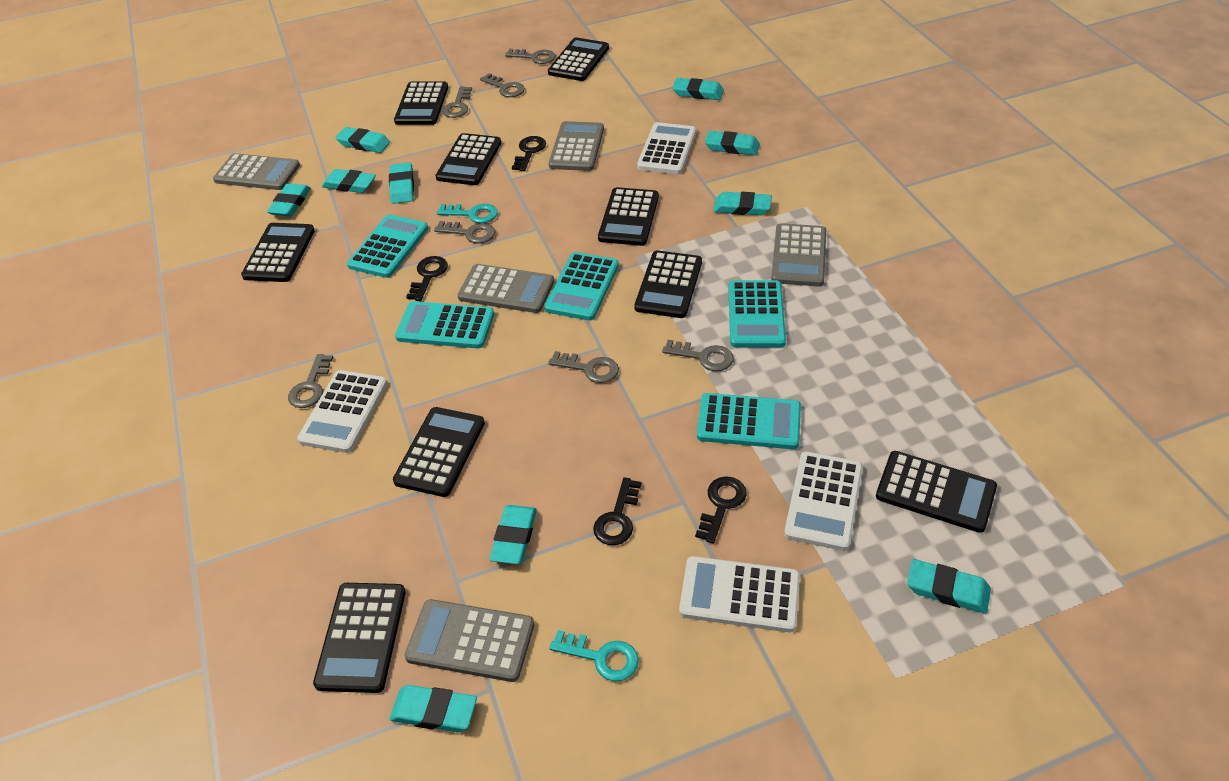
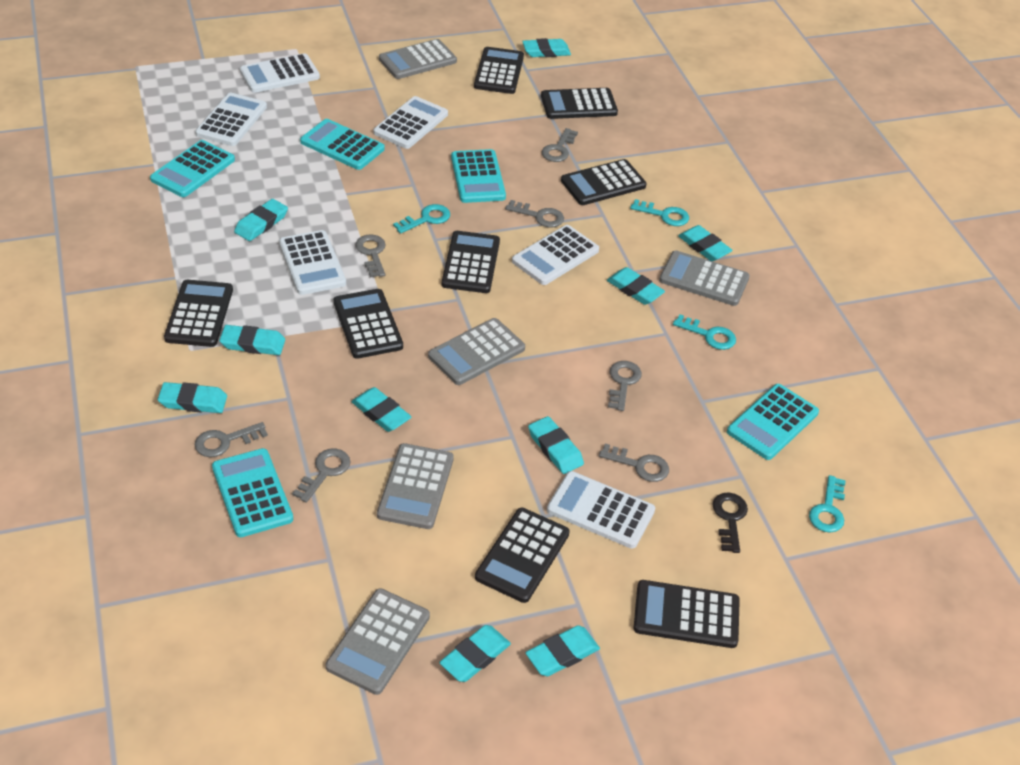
black calculator: [241,223,315,282] [313,583,406,693] [393,407,485,497] [394,81,448,125] [435,133,501,185] [548,37,609,81] [598,187,659,246] [634,250,702,318] [876,451,997,533] = 9 -> [164,280,233,347] [334,289,403,359] [442,231,500,293] [474,47,524,94] [475,508,570,603] [541,88,618,119] [561,159,647,205] [634,580,740,648] = 8
black key: [406,256,448,301] [512,136,546,171] [593,478,642,545] [695,476,747,544] = 4 -> [712,492,748,553] = 1
turquoise key: [437,204,498,223] [549,630,639,681] = 2 -> [393,204,450,234] [630,199,689,226] [673,314,736,350] [809,475,846,533] = 4
white calculator: [297,370,387,453] [637,122,696,174] [679,556,800,632] [784,451,863,551] = 4 -> [195,93,267,146] [240,53,320,93] [279,230,346,295] [373,96,448,149] [512,225,599,285] [547,471,655,549] = 6

